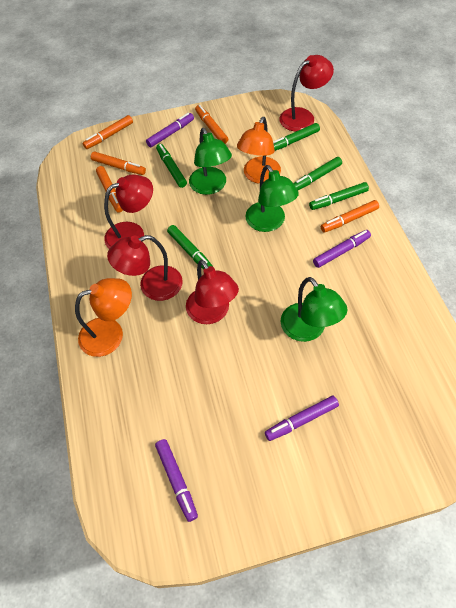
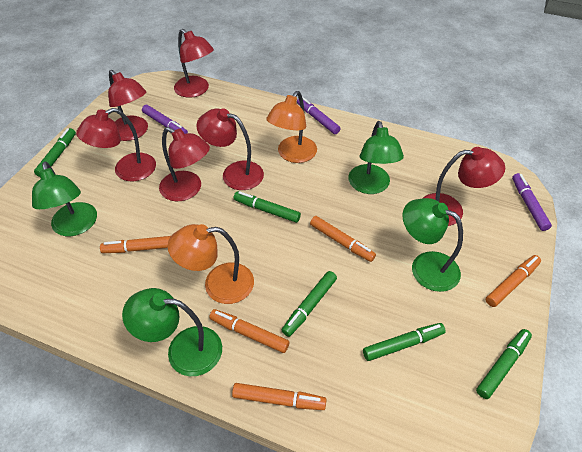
green lamp: [189,128,232,195] [245,165,299,232] [281,277,347,342] = 3 -> [32,162,97,236] [122,288,222,376] [348,121,404,194] [402,198,463,292] = 4
purple marker: [146,113,194,147] [155,439,198,522] [265,396,339,441] [313,230,371,268] = 4 -> [142,105,188,134] [297,97,340,134] [512,173,552,231] = 3
red lamp: [104,175,153,249] [107,235,183,301] [186,260,239,324] [279,55,334,132] = 4 -> [76,108,156,181] [108,70,148,141] [159,127,210,201] [174,29,214,98] [196,108,264,190] [423,147,505,226] = 6

